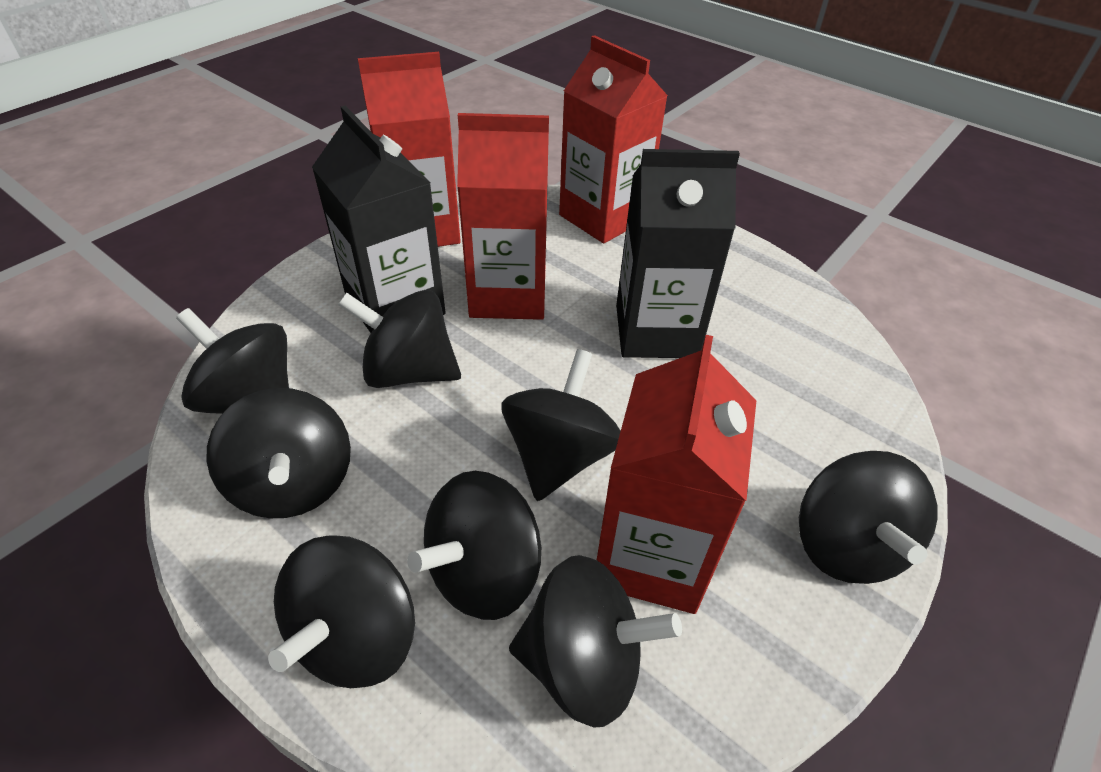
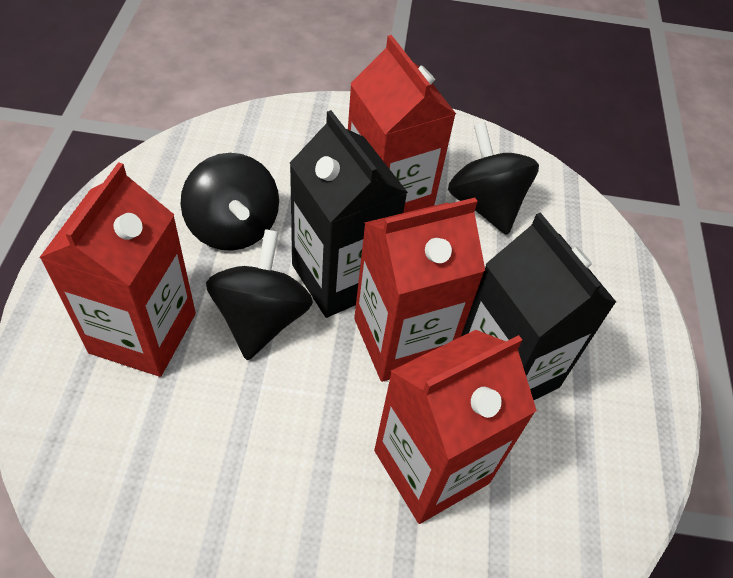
black spinning top: [176,308,289,414] [206,388,351,518] [268,535,415,688] [338,290,461,388] [407,471,541,620] [502,349,621,501] [509,555,682,728] [799,451,938,584] = 8 -> [181,153,279,251] [206,229,313,360] [448,122,539,235] = 3

